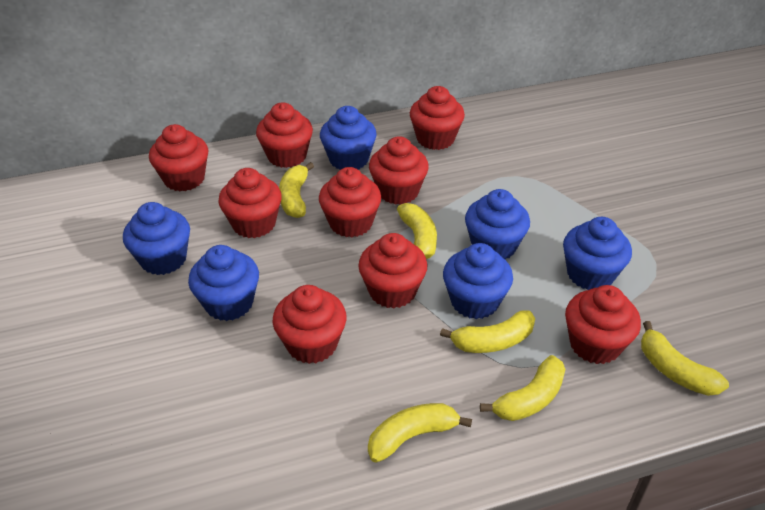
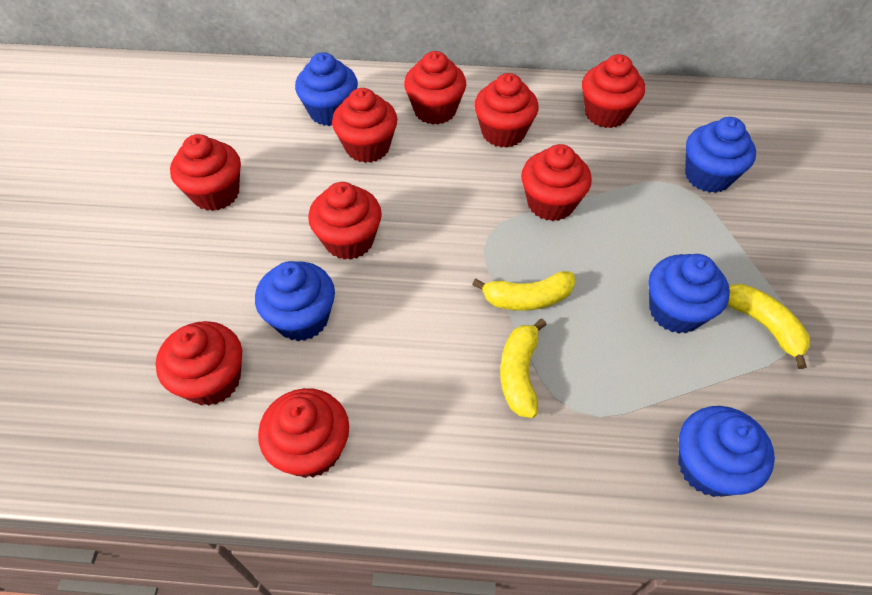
blue cupcake: [123,202,190,275] [188,245,259,321] [320,106,377,170] [443,243,513,319] [465,189,530,260] [563,217,632,290] = 6 -> [255,261,335,341] [295,52,358,126] [649,254,730,333] [678,406,775,497] [685,117,756,193] = 5
yellow banana: [279,162,314,218] [368,403,472,463] [397,203,437,259] [440,310,535,353] [480,355,565,421] [641,321,729,396] = 6 -> [472,271,575,311] [500,319,547,418] [727,284,810,369] = 3

